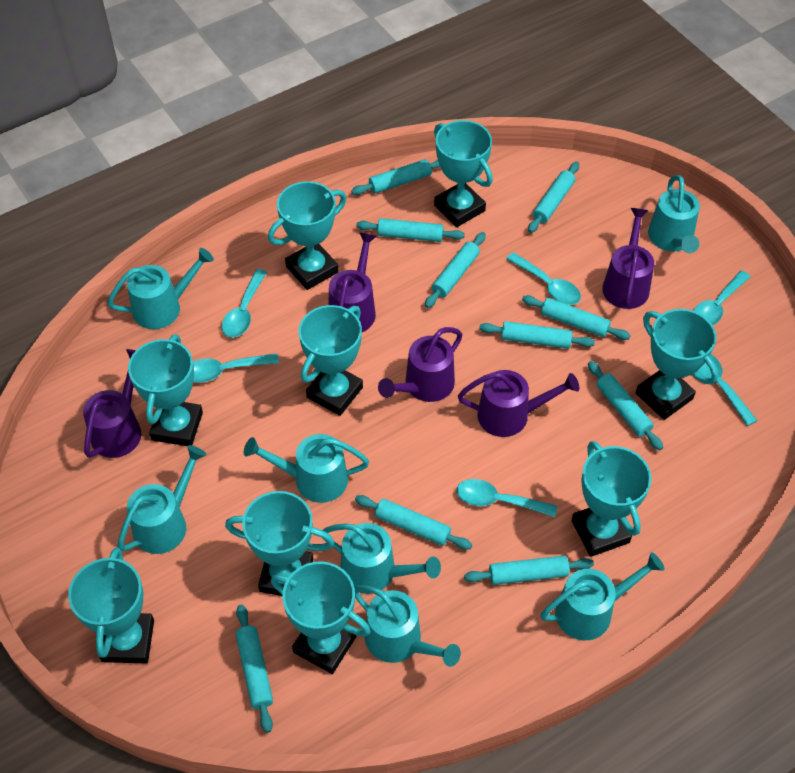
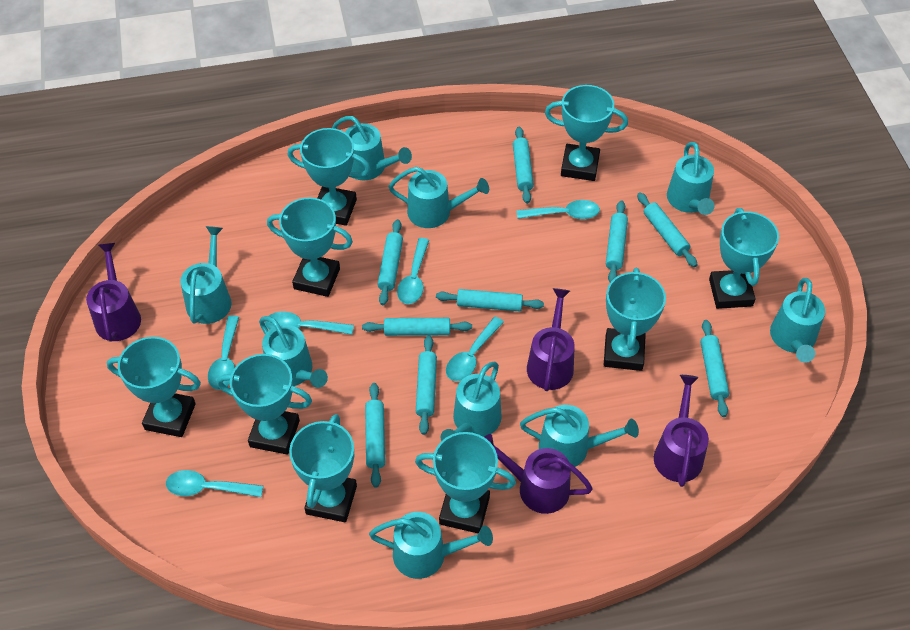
purple watering can: [83,349,141,458] [328,232,376,332] [378,327,462,402] [458,370,579,437] [602,208,654,309] = 5 -> [86,243,141,342] [484,434,593,514] [527,288,575,391] [654,375,709,487] = 4
turquoise rolling pin: [236,604,273,733] [351,159,440,195] [355,495,472,550] [356,218,465,242] [425,232,486,308] [464,556,594,585] [479,321,595,349] [522,295,631,340] [528,162,579,233] [588,361,663,450] = 10 -> [362,318,472,336] [365,383,385,488] [377,219,403,305] [416,335,437,435] [436,289,544,311] [513,127,534,204] [606,200,628,282] [637,193,697,267] [700,320,729,417] = 9
turquoise watering can: [107,248,214,329] [118,445,206,554] [244,434,369,503] [323,523,441,594] [354,585,461,667] [541,552,664,640] [648,175,700,253] = 7 -> [180,226,232,324] [259,316,328,388] [332,116,412,180] [369,512,493,579] [388,167,489,228] [441,362,502,441] [520,405,639,467] [667,142,714,215] [770,278,825,363] = 9

